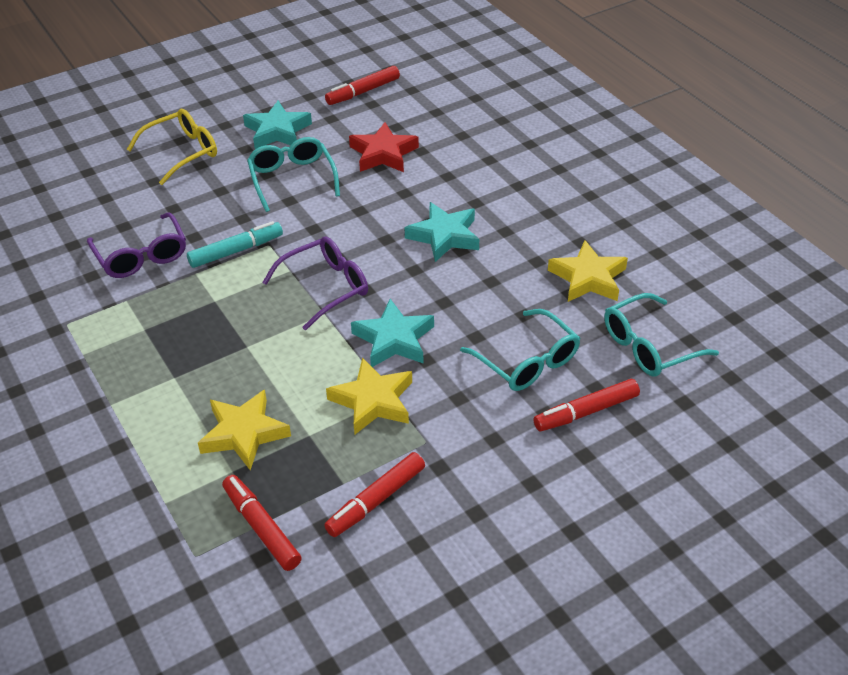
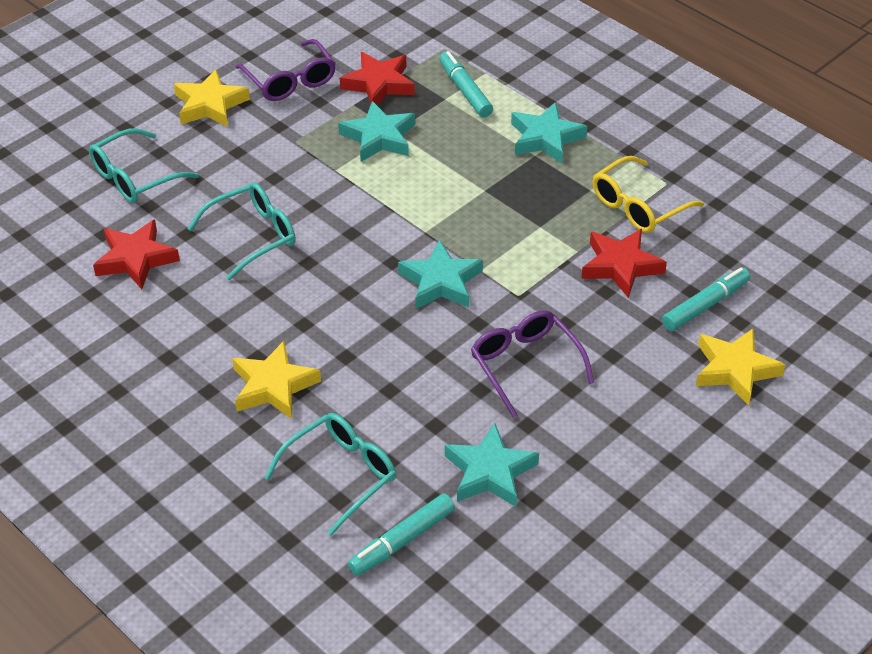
red marker: [222,475,302,571] [324,452,425,537] [325,66,400,105] [534,379,640,431] = 4 -> none = 0
red star: [349,122,419,172] = 1 -> [93,220,180,289] [340,52,415,105] [581,229,667,298] = 3
turquoise marker: [187,221,283,268] = 1 -> [348,493,455,576] [439,51,493,117] [662,267,750,331] = 3
turquoise star: [243,101,312,149] [351,299,434,367] [405,202,479,262] = 3 -> [338,101,415,162] [398,240,483,309] [445,423,539,507] [511,102,588,164] = 4

